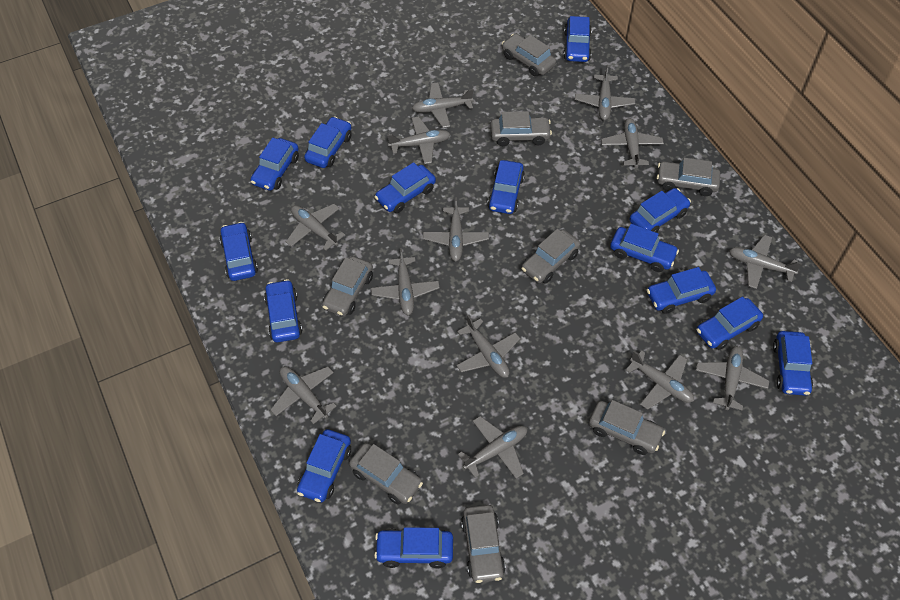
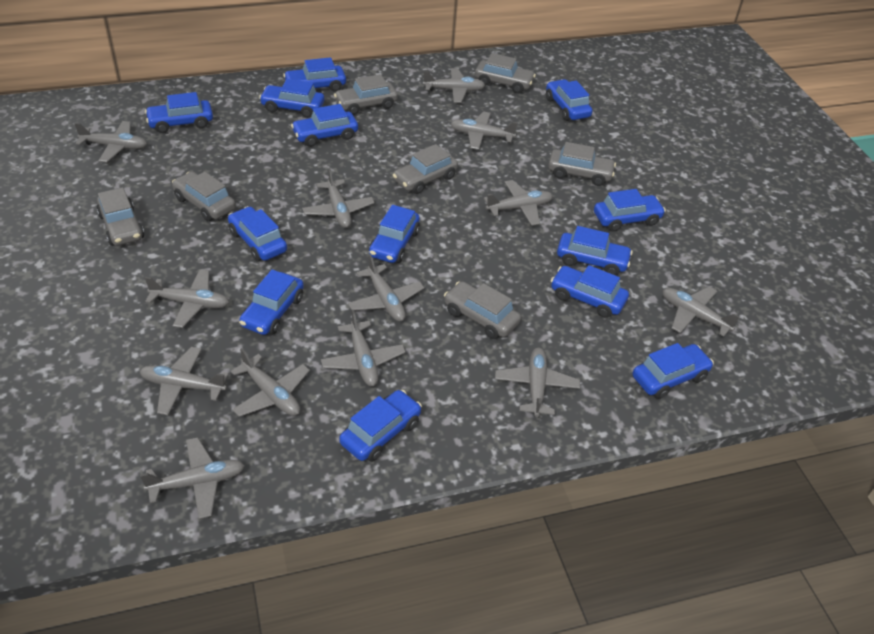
blue car: [219,222,258,281] [251,138,299,191] [264,279,302,342] [297,429,351,502] [304,116,352,168] [374,162,436,213] [374,527,453,568] [487,160,525,214] [563,16,592,62] [610,224,679,272] [630,188,691,233] [647,267,716,314] [697,297,763,350] [773,331,813,396] = 14 -> [145,92,213,133] [228,206,287,261] [239,269,304,335] [259,79,324,118] [283,57,346,92] [291,104,358,147] [339,390,422,462] [369,205,420,263] [546,79,593,121] [551,265,629,318] [557,226,633,276] [594,189,666,232] [632,343,714,399] = 13
grey car: [322,256,373,316] [349,443,423,504] [461,505,506,583] [490,111,552,146] [502,34,556,77] [521,229,580,284] [589,400,665,455] [657,158,720,196] = 8 -> [96,187,144,246] [172,172,236,221] [334,74,398,115] [393,144,458,194] [444,281,521,339] [475,53,536,93] [548,142,616,186] = 7

